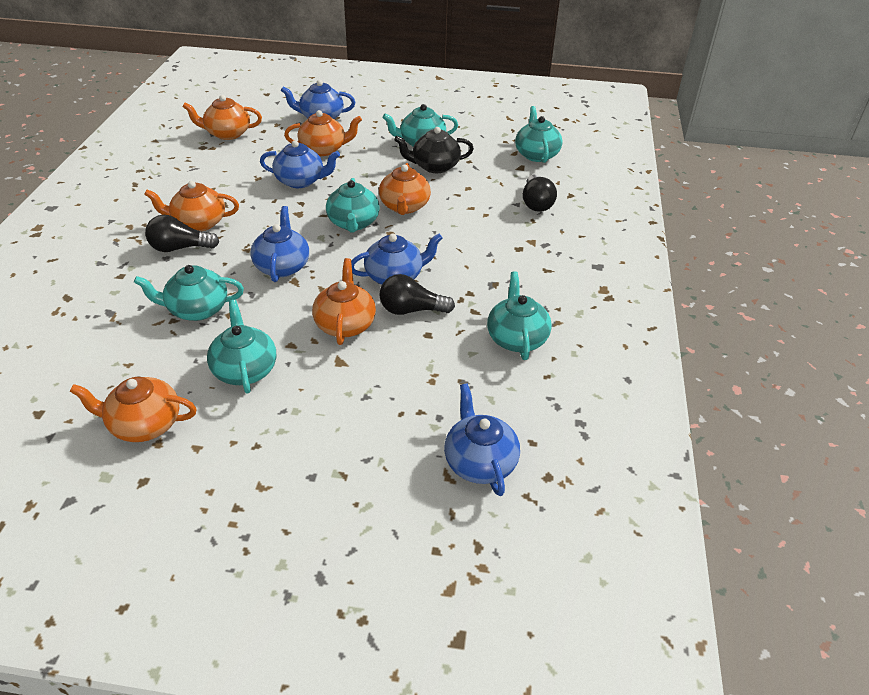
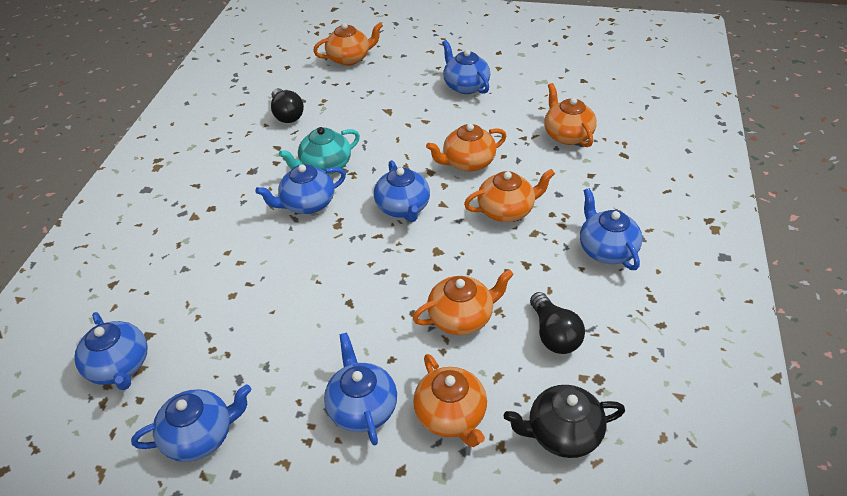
black light bulb: [145,215,219,252] [379,274,455,315] [523,175,557,212] = 3 -> [271,88,304,123] [530,292,585,354] = 2
blue teapot: [250,206,309,282] [260,140,340,188] [281,80,355,119] [351,234,443,285] [444,383,520,496] = 5 -> [74,312,148,390] [131,384,252,462] [255,164,346,214] [324,332,397,446] [374,160,430,222] [442,40,490,94] [580,188,642,270] = 7
turquoise teapot: [134,265,244,321] [207,300,276,394] [326,178,380,232] [382,104,458,147] [487,271,552,360] [515,106,563,163] = 6 -> [279,127,360,174] = 1

